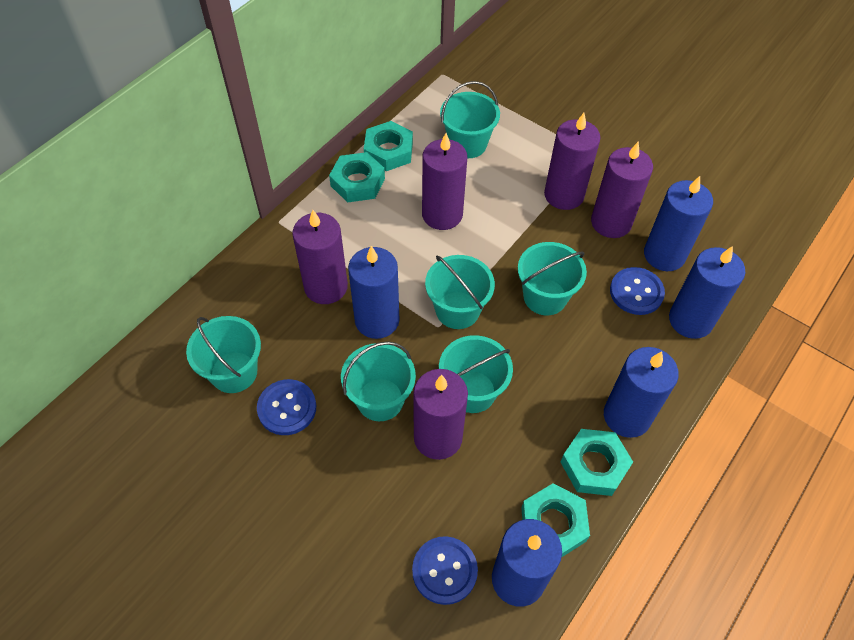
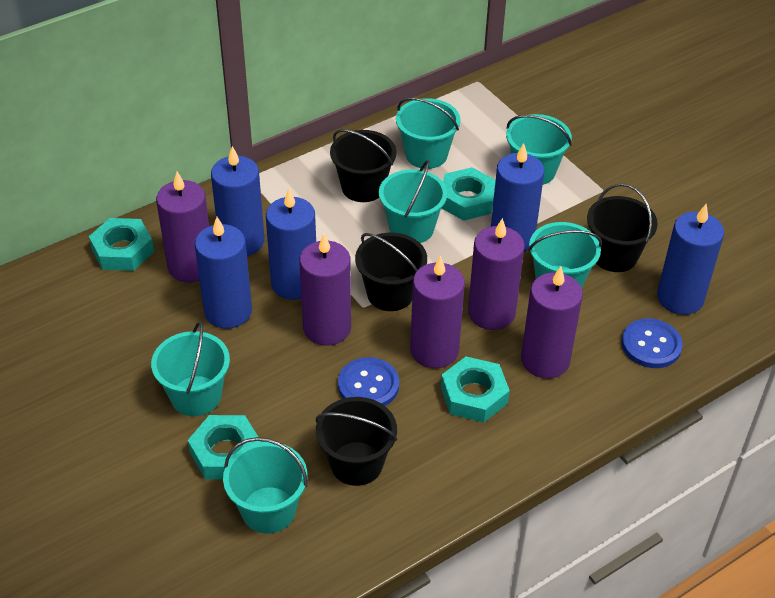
black bucket: none = 0 -> [316,397,397,486] [330,129,396,202] [355,233,427,311] [587,183,658,272] = 4
blue button: [257,379,316,435] [412,536,478,605] [610,267,665,315] = 3 -> [338,357,399,406] [622,319,683,368] = 2

